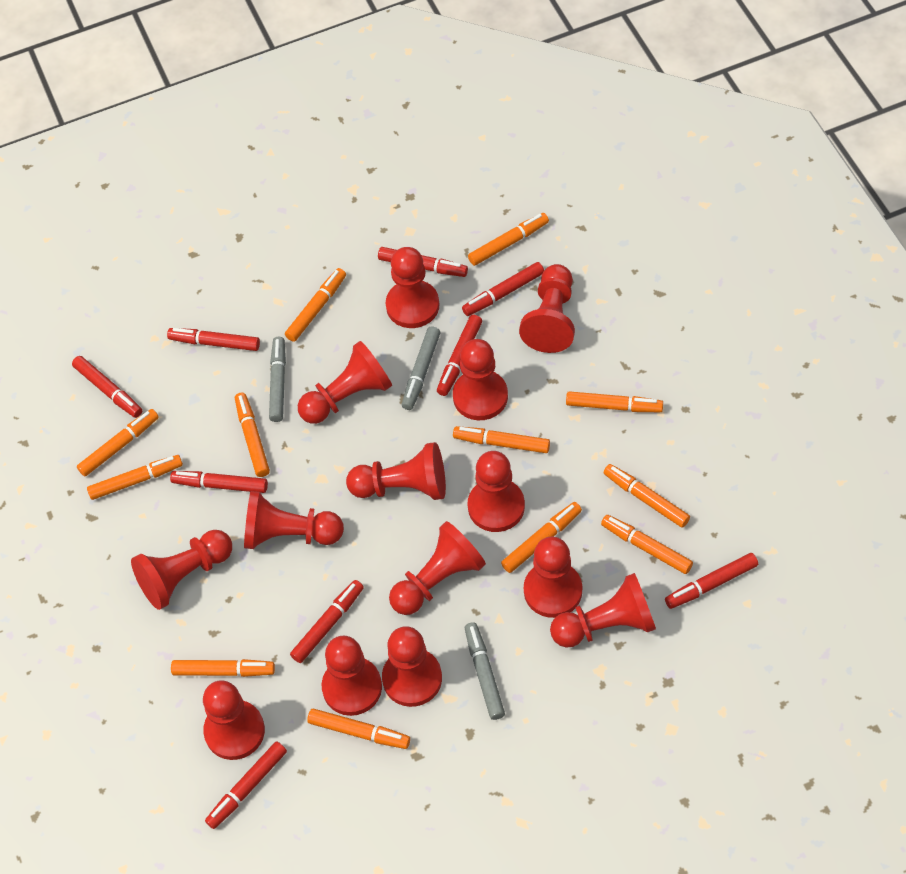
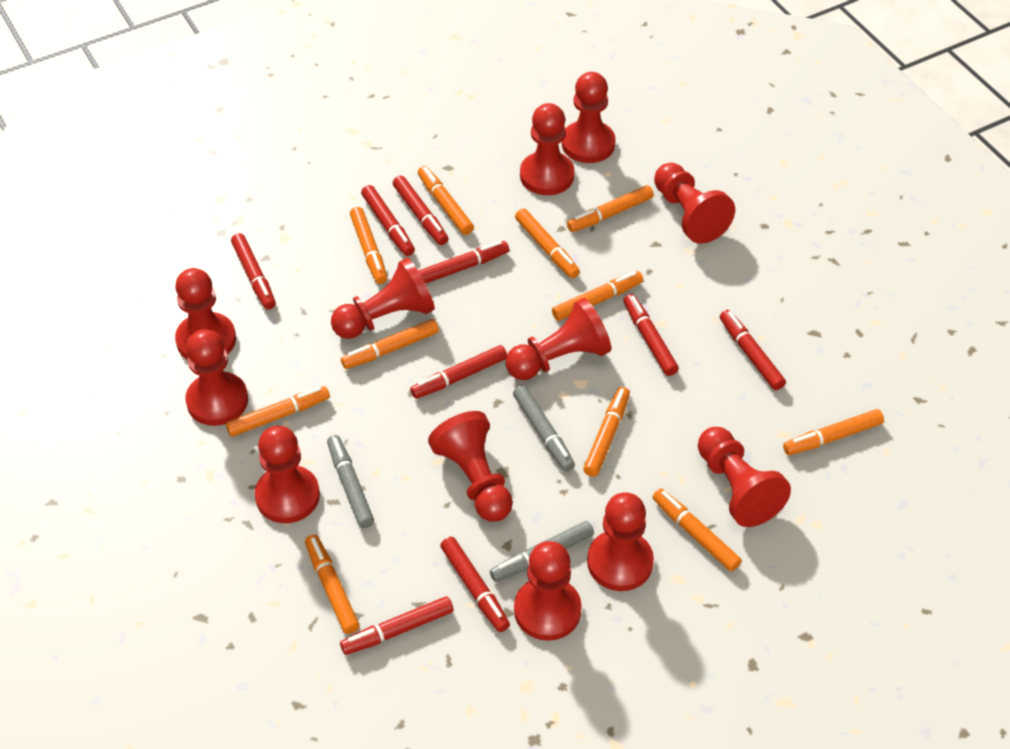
orange marker: [77,409,159,476] [87,455,183,500] [171,659,275,677] [235,393,270,477] [285,268,346,342] [307,708,410,749] [453,426,550,453] [468,213,549,266] [501,502,582,573] [566,391,663,412] [601,515,693,574] [604,464,690,527] = 12 -> [226,386,330,437] [305,534,360,634] [341,319,439,369] [350,207,387,284] [418,166,474,235] [515,209,580,278] [552,271,643,321] [567,185,654,232] [583,387,630,477] [653,488,742,571] [783,409,884,455] = 11
red pawn: [131,530,232,610] [203,680,265,760] [244,491,344,549] [298,341,392,424] [322,636,382,716] [346,442,446,500] [382,626,442,707] [386,247,439,328] [389,521,486,615] [453,339,508,420] [467,451,525,532] [519,264,575,353] [524,537,582,618] [550,573,656,648] = 14 -> [175,268,236,360] [185,329,248,426] [255,426,320,523] [331,257,435,339] [428,411,513,522] [505,298,611,380] [514,541,582,641] [520,103,575,195] [562,72,616,163] [587,492,654,591] [654,163,735,244] [698,427,791,527] = 12

